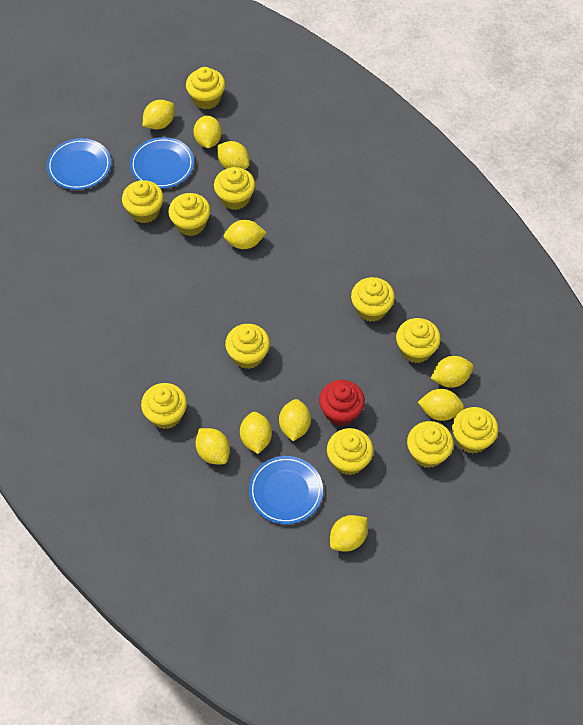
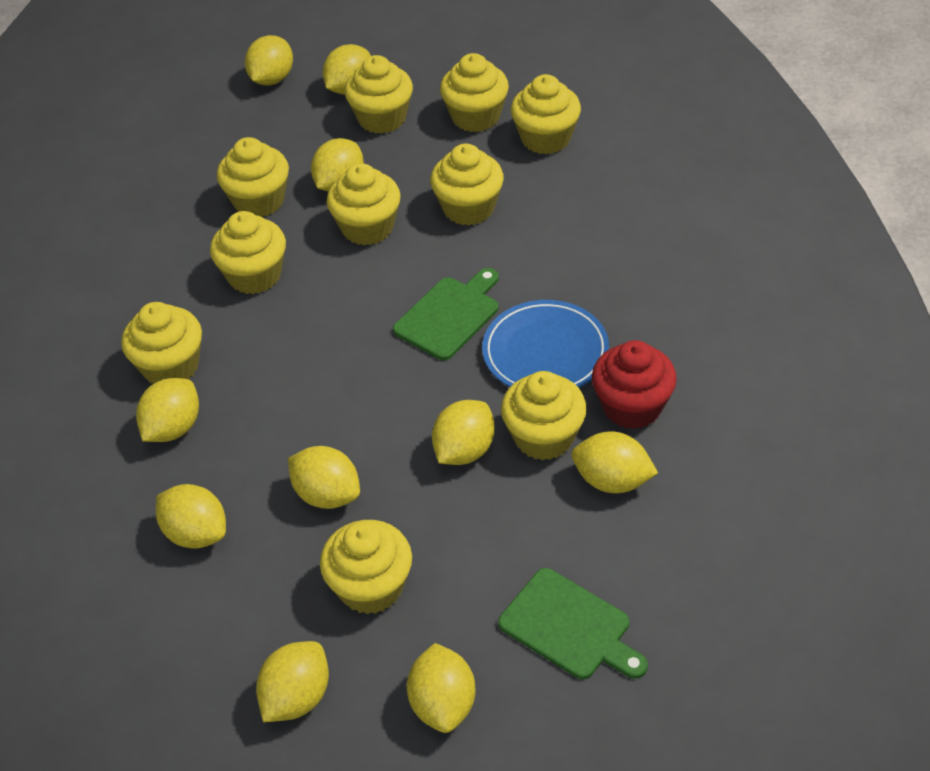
blue plate: [47,138,111,190] [130,137,194,189] [249,456,323,524] = 3 -> [482,300,609,388] = 1
green cutting board: none = 0 -> [393,268,499,360] [498,568,648,679] = 2
yellow cupcake: [122,180,164,223] [141,383,187,429] [168,193,211,236] [186,67,225,110] [214,167,255,210] [225,324,270,369] [327,428,373,475] [351,277,395,322] [396,318,441,363] [407,421,454,468] [452,407,498,454] = 11 -> [121,302,202,383] [210,211,286,294] [217,137,289,217] [320,520,412,614] [327,163,401,245] [345,55,413,134] [430,144,504,226] [440,53,509,132] [501,371,587,460] [511,74,581,155] = 10

